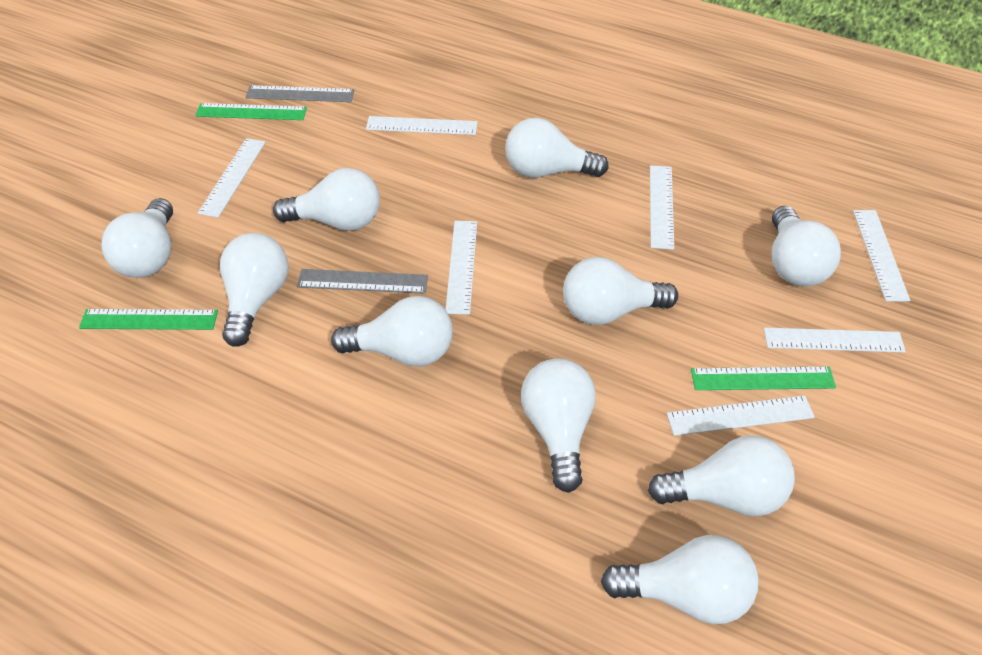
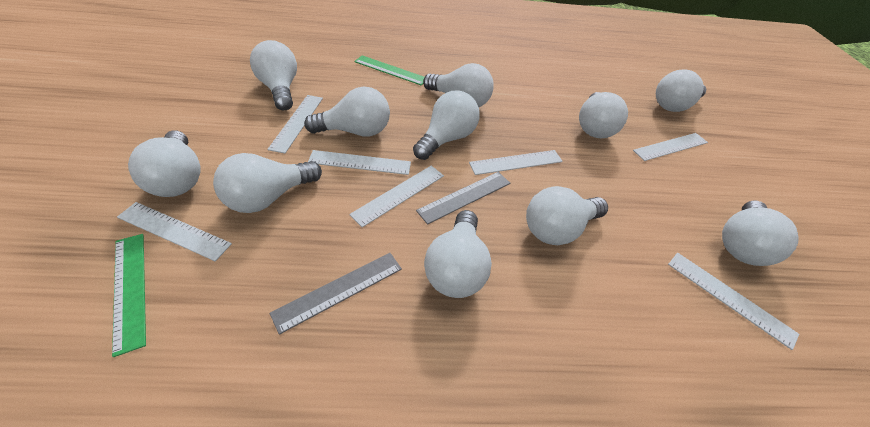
green ruler: [79,309,218,330] [195,103,307,120] [691,366,836,390] = 3 -> [112,234,146,357] [354,55,424,86] = 2
white light bulb: [101,198,173,278] [220,233,289,347] [273,168,380,231] [331,296,453,367] [505,118,609,178] [521,359,596,493] [563,257,678,325] [601,535,759,624] [648,435,795,516] [772,206,841,286] = 10 -> [128,130,201,197] [213,153,322,213] [250,40,297,110] [304,87,390,137] [413,90,480,160] [423,63,494,107] [424,210,492,298] [526,186,608,245] [579,92,628,138] [656,70,706,112] [722,201,799,266] = 11

